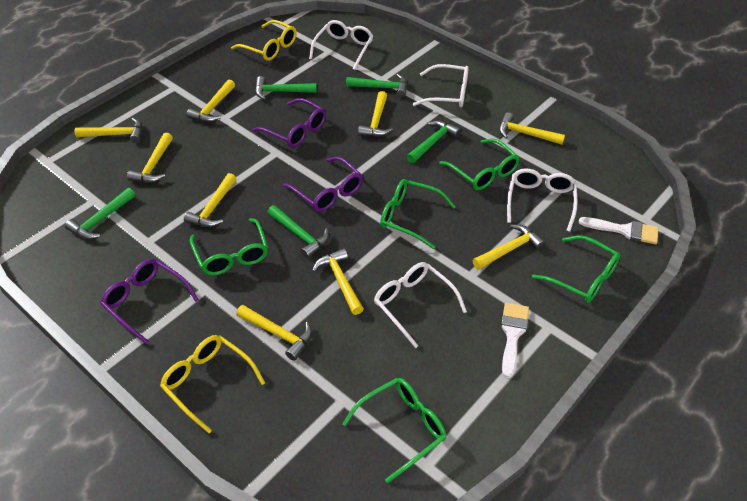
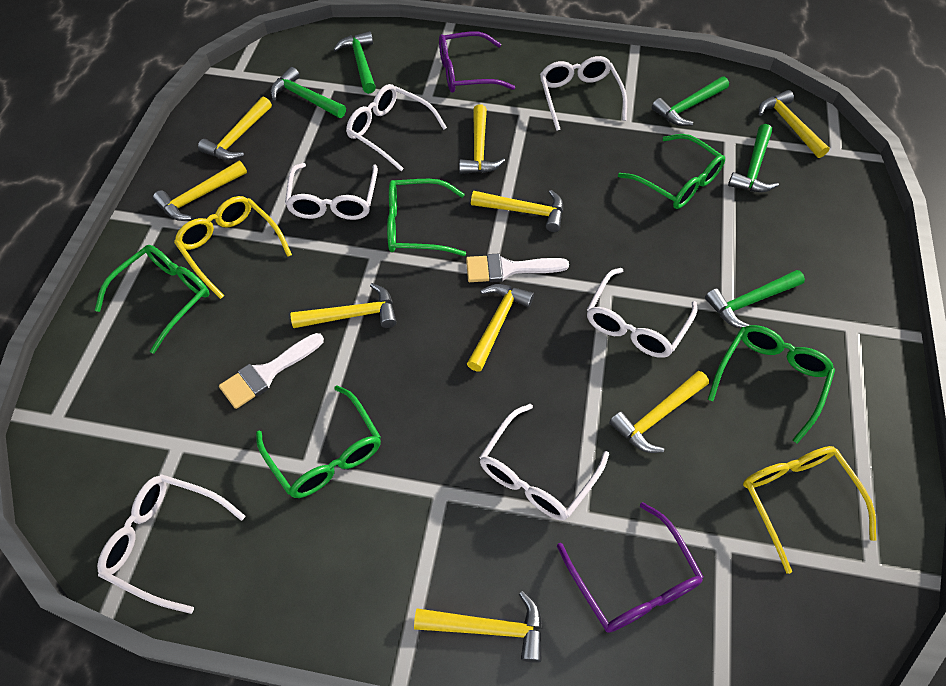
purple glasses: [100,259,199,344] [252,98,326,148] [283,157,363,212] = 3 -> [439,31,515,93] [557,502,704,633] = 2
white glasses: [309,20,373,70] [374,262,467,348] [413,64,469,107] [507,169,577,232] = 4 -> [97,475,245,614] [285,163,378,220] [346,84,447,171] [479,404,609,520] [540,56,627,131] [587,268,697,358] = 6

